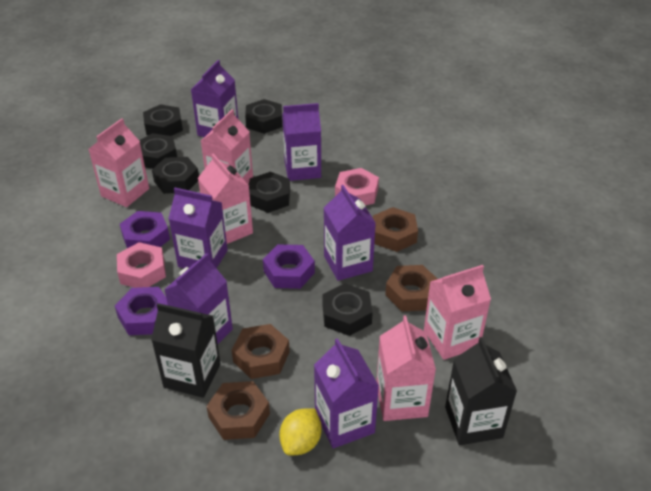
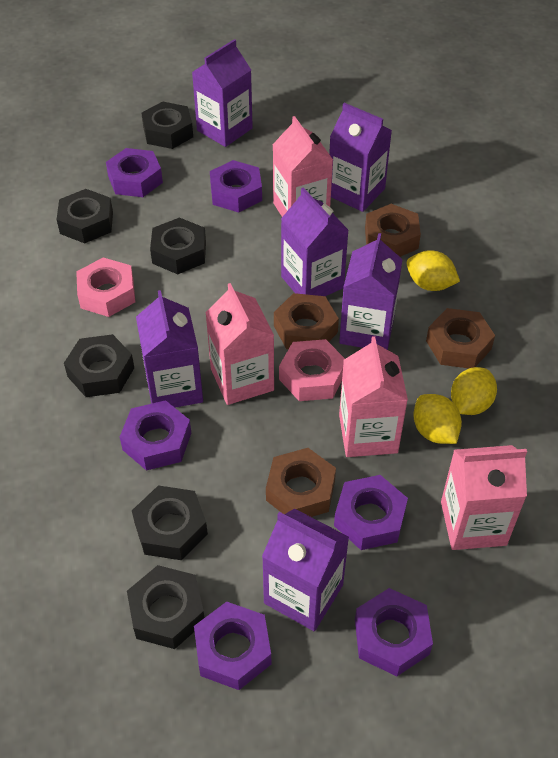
black carton: [151,303,221,398] [445,337,517,445] = 2 -> none = 0
pink carton: [89,118,149,207] [198,153,253,244] [201,109,253,184] [376,315,436,421] [424,265,491,360] = 5 -> [205,283,274,405] [272,116,333,217] [339,336,408,457] [441,445,527,550] = 4
purple nut: [115,287,168,335] [120,211,170,248] [263,244,315,289] = 3 -> [106,148,163,197] [120,400,191,471] [194,602,271,690] [210,160,262,212] [334,475,408,550] [355,588,433,676] = 6
yellow lemon: [279,409,322,456] = 1 -> [406,250,460,291] [413,394,462,444] [451,367,497,415] = 3

